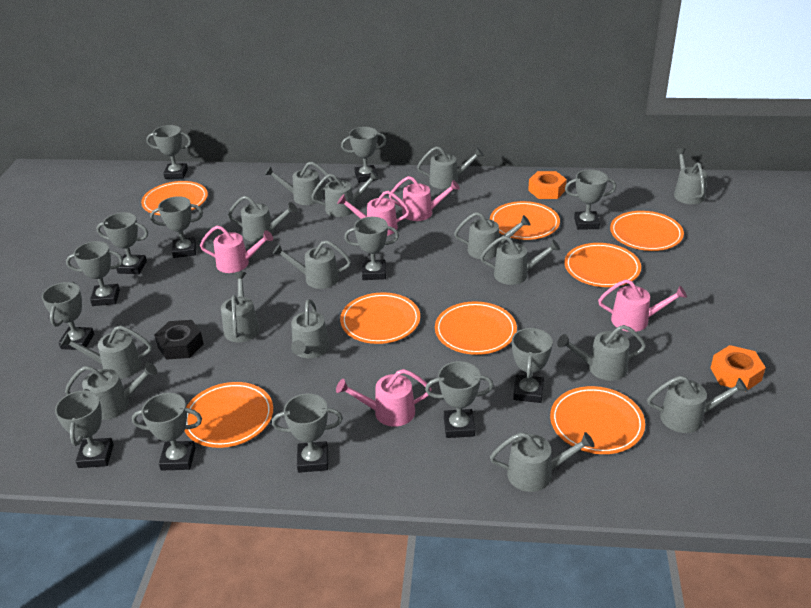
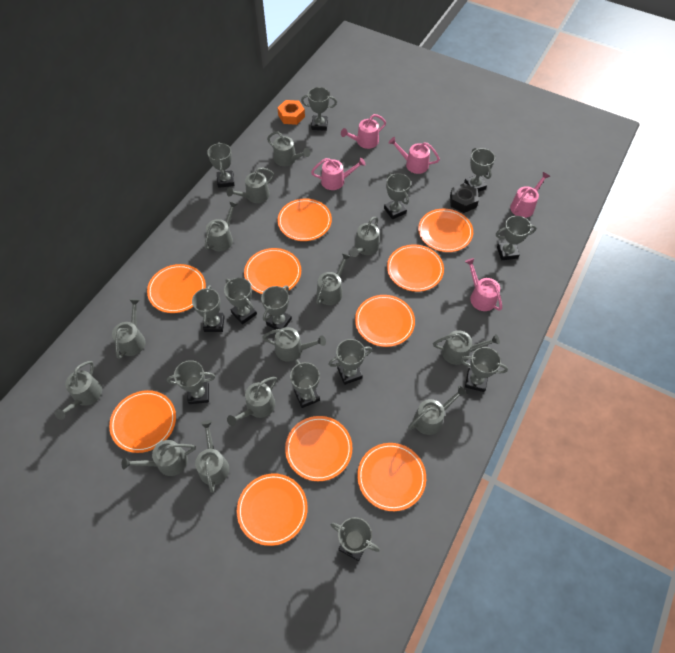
grey watering can: [60,325,152,379] [65,362,157,420] [221,272,260,342] [228,196,297,242] [264,162,333,205] [273,240,351,289] [291,299,330,358] [311,171,379,217] [417,146,484,189] [454,212,530,260] [480,236,560,285] [490,432,595,492] [557,325,646,381] [647,376,748,433] [674,148,708,204] = 15 -> [55,361,102,420] [112,299,145,359] [122,440,196,476] [195,420,229,493] [205,201,238,251] [226,168,274,203] [227,377,277,426] [262,327,326,362] [267,131,310,166] [316,253,351,305] [350,217,380,257] [408,386,467,435] [433,330,500,365] = 13
orange nut: [528,171,567,199] [711,345,766,390] = 2 -> [277,100,305,125] = 1
orange plate: [141,181,208,215] [184,382,273,448] [340,292,420,344] [435,301,517,355] [490,201,560,240] [550,386,645,454] [565,243,641,287] [610,211,684,251] = 8 -> [109,390,176,453] [147,264,206,313] [237,474,308,546] [244,248,301,294] [277,199,332,241] [285,416,352,481] [355,295,415,347] [357,443,426,511] [387,244,444,292] [418,209,473,252] = 10

